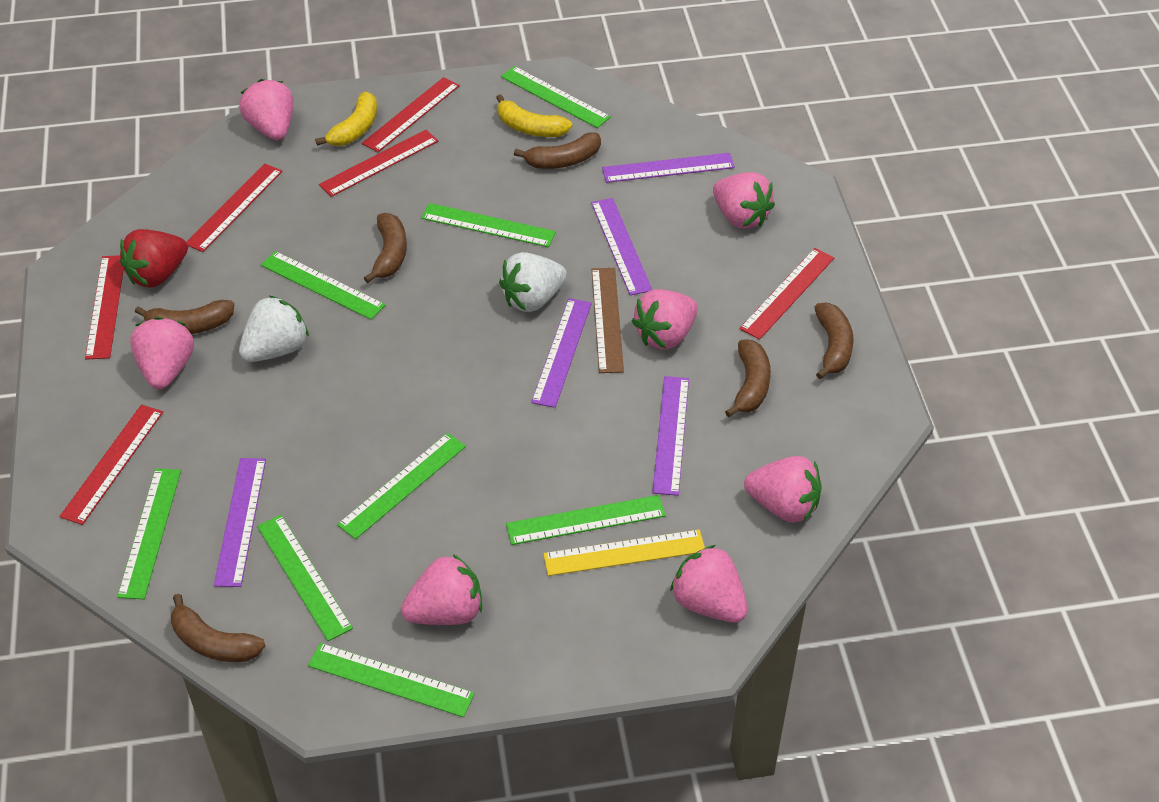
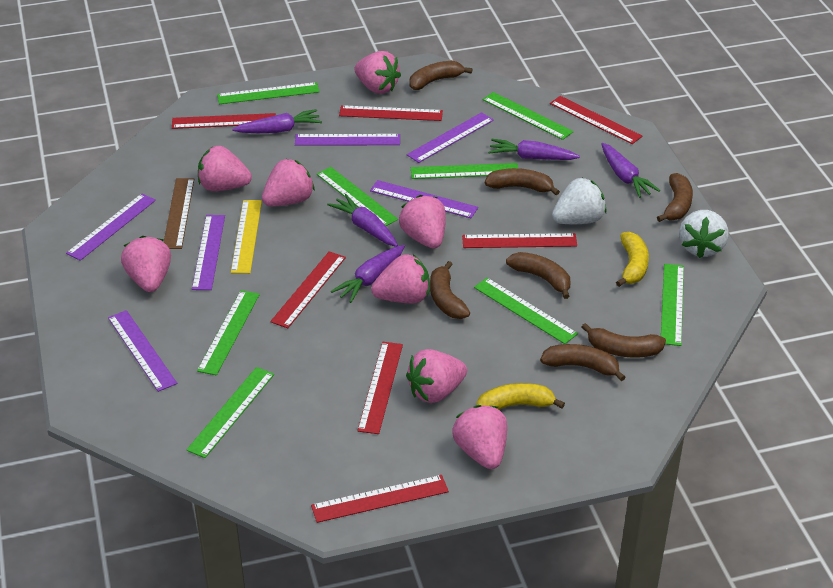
brown banana: [135,300,234,334] [171,594,265,662] [364,213,407,283] [514,132,601,169] [725,340,771,417] [814,303,854,380] = 6 -> [409,61,472,90] [430,261,470,319] [485,168,560,195] [506,252,571,299] [540,344,626,381] [582,323,666,358] [657,173,693,222] = 7
pink strawberry: [130,317,194,389] [239,79,294,140] [401,554,482,625] [632,289,698,349] [670,545,748,623] [713,172,775,229] [744,456,822,523] = 7 -> [121,236,171,292] [198,146,252,191] [262,159,315,206] [354,51,401,94] [371,254,429,303] [399,195,446,248] [406,349,467,403] [452,405,507,469] = 8
purple carrot: none = 0 -> [232,109,322,133] [327,194,398,247] [331,245,405,303] [488,139,580,160] [601,143,660,198] = 5
purple ruler: [214,458,266,587] [531,298,592,408] [591,198,652,295] [602,153,735,183] [652,376,689,496] = 5 -> [66,193,156,261] [108,310,177,392] [192,215,225,290] [295,134,400,146] [370,180,478,218] [407,112,494,163] = 6
red ruler: [59,405,163,525] [85,255,124,360] [186,163,283,252] [319,130,439,197] [362,77,460,152] [739,248,834,340] = 6 -> [172,113,276,129] [270,251,346,328] [311,475,449,523] [339,105,443,121] [357,342,403,434] [462,233,577,248] [550,96,643,144] = 7
red strawberry: [120,229,188,288] = 1 -> none = 0

